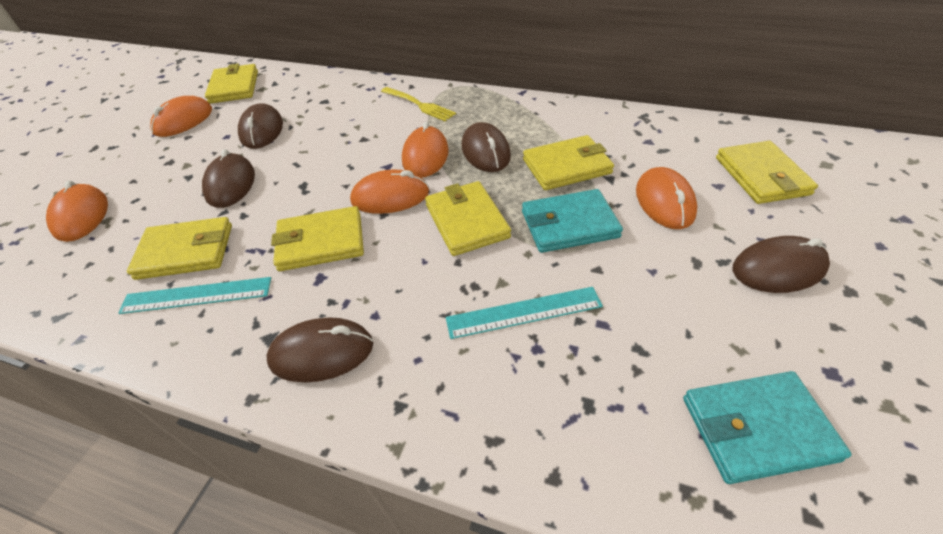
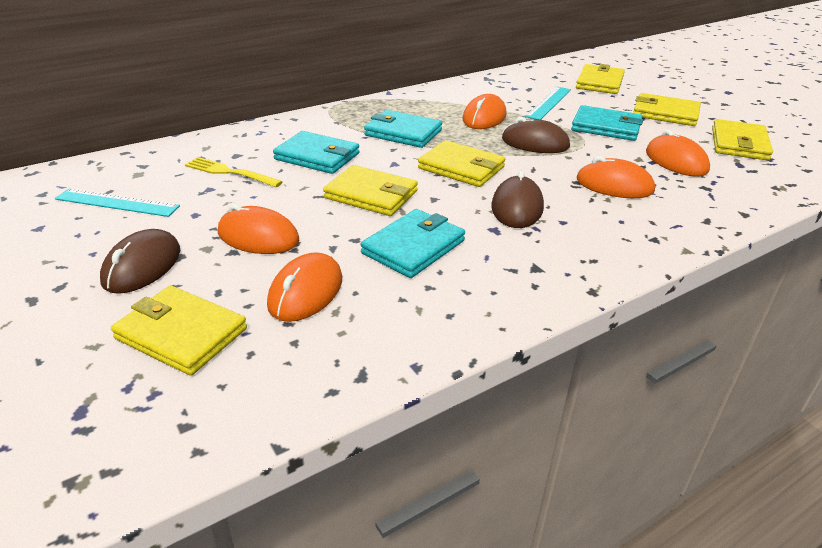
brown mouse: [202,149,255,208] [238,103,283,149] [266,317,373,382] [462,122,511,172] [733,236,830,293] = 5 -> [100,229,181,294] [492,171,544,228] [502,117,570,153] = 3
turquoise wallet: [522,189,623,253] [683,371,852,484] = 2 -> [273,131,360,174] [361,209,465,278] [364,110,442,148] [571,105,643,141] = 4

